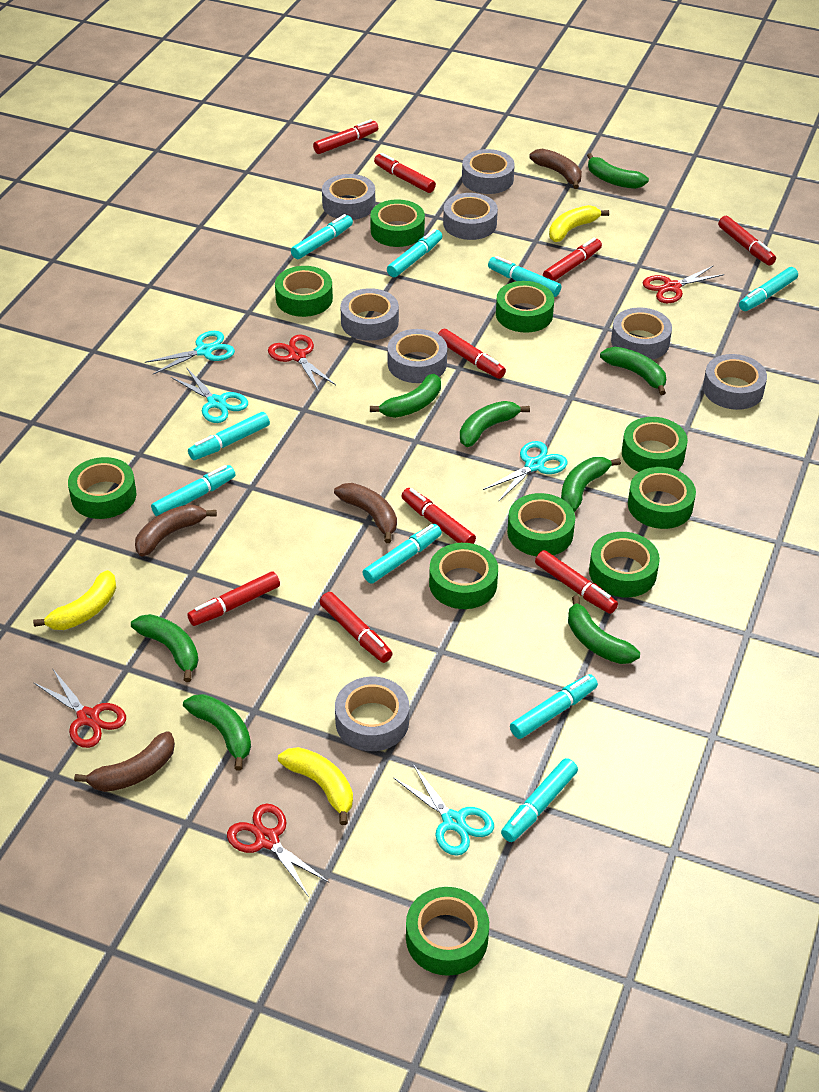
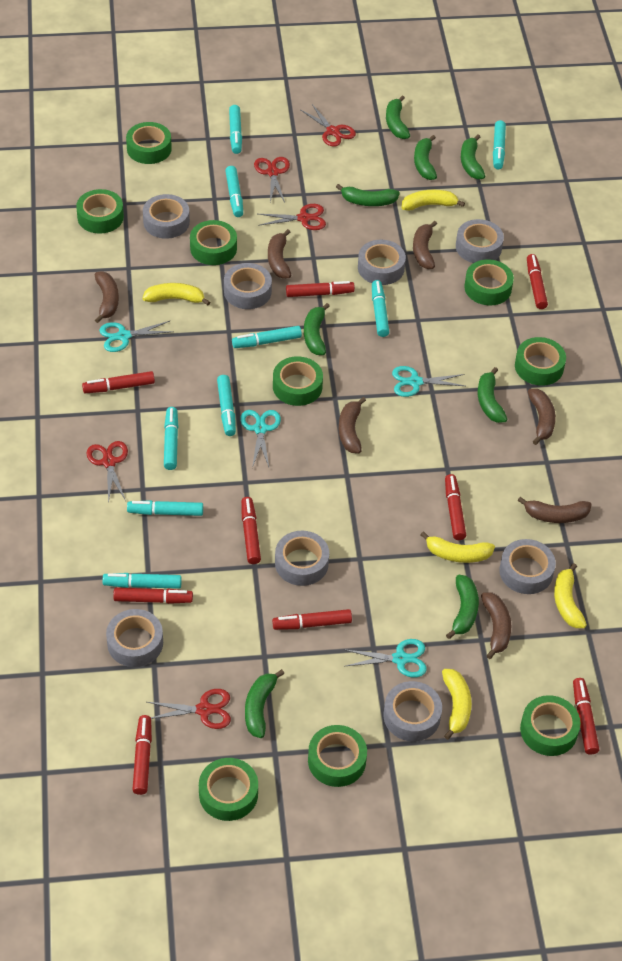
brown banana: [74,731,175,792] [135,504,217,557] [334,483,397,543] [529,149,582,189] = 4 -> [95,271,119,323] [268,229,291,279] [339,397,366,453] [413,221,437,269] [481,592,511,659] [518,497,592,523] [528,389,556,445] = 7
green tape: [68,457,136,519] [275,266,333,317] [370,199,425,247] [406,887,489,976] [429,543,498,609] [496,281,554,333] [507,493,575,556] [589,532,660,597] [622,417,688,472] [628,467,696,529] = 10 -> [76,189,124,234] [126,122,172,164] [190,220,237,265] [199,758,258,821] [273,356,323,406] [308,725,367,787] [464,259,514,305] [515,337,566,386] [520,695,581,756] = 9
red scissors: [33,669,126,748] [227,804,329,897] [268,335,336,391] [643,265,724,303] = 4 -> [87,441,128,504] [147,689,231,729] [254,157,290,202] [258,204,326,230] [301,104,356,147] = 5
yellow banana: [33,570,116,630] [278,747,353,825] [549,205,609,242] = 3 -> [143,283,210,306] [402,190,465,211] [421,531,495,563] [442,669,472,740] [554,563,587,628] = 5

